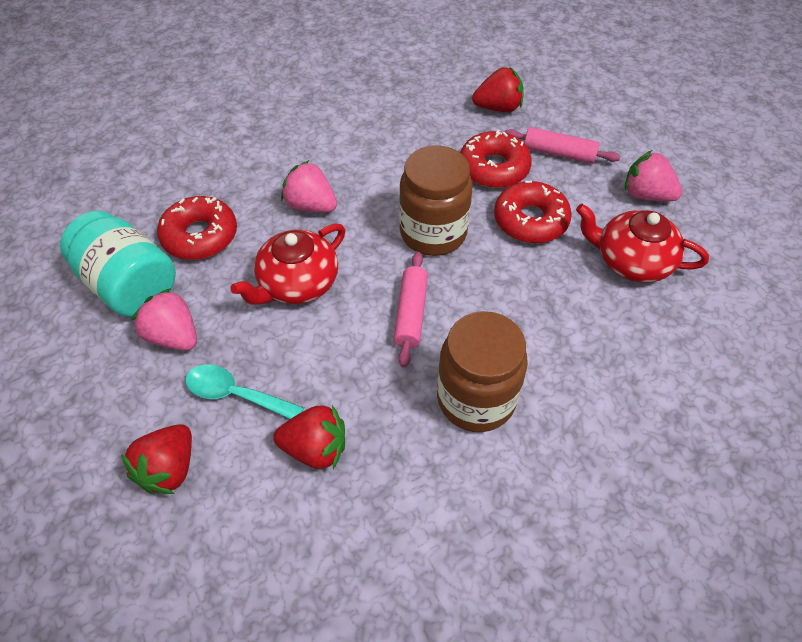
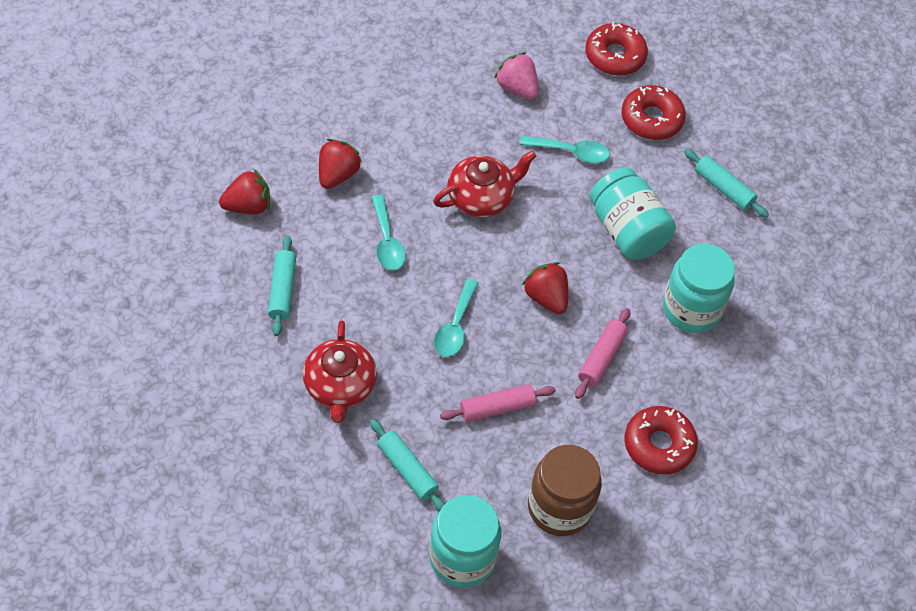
brown jar: [399,145,473,256] [437,311,528,432] = 2 -> [528,445,602,536] = 1
pink strawberry: [132,288,197,351] [281,160,337,212] [625,150,683,201] = 3 -> [494,52,539,99] = 1
turquoise jar: [60,211,176,317] = 1 -> [429,495,502,588] [590,167,676,260] [663,244,735,333] = 3
turquoise rolling pin: none = 0 -> [268,236,296,336] [370,419,445,512] [684,149,769,218] = 3
turquoise spoon: [185,365,304,419] = 1 -> [372,195,406,271] [434,279,479,357] [520,135,610,163] = 3

